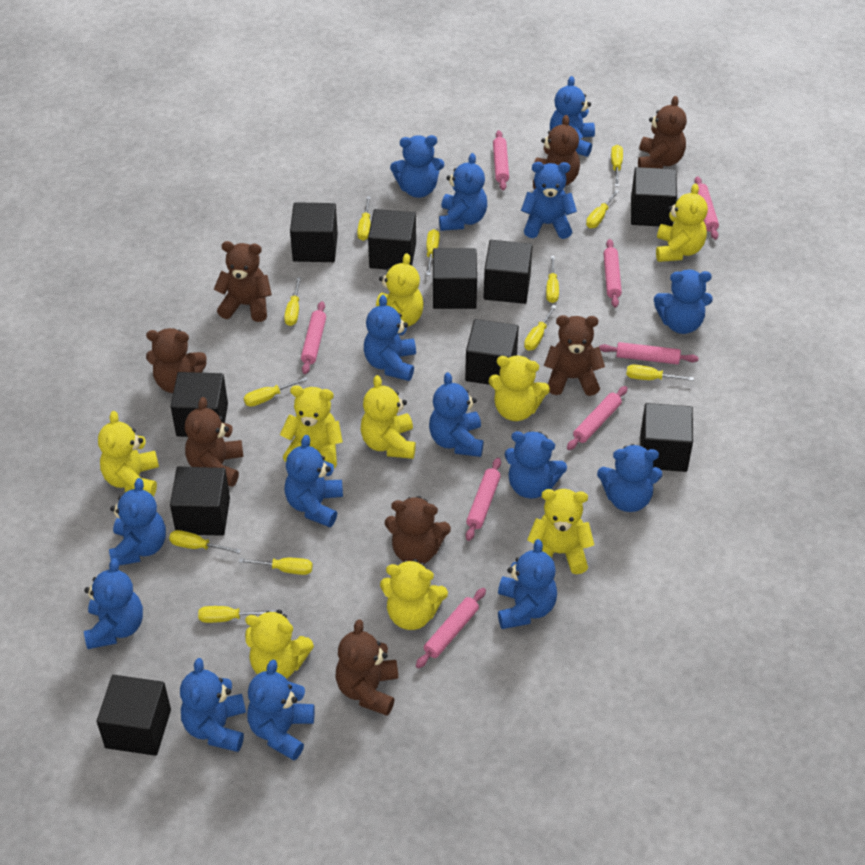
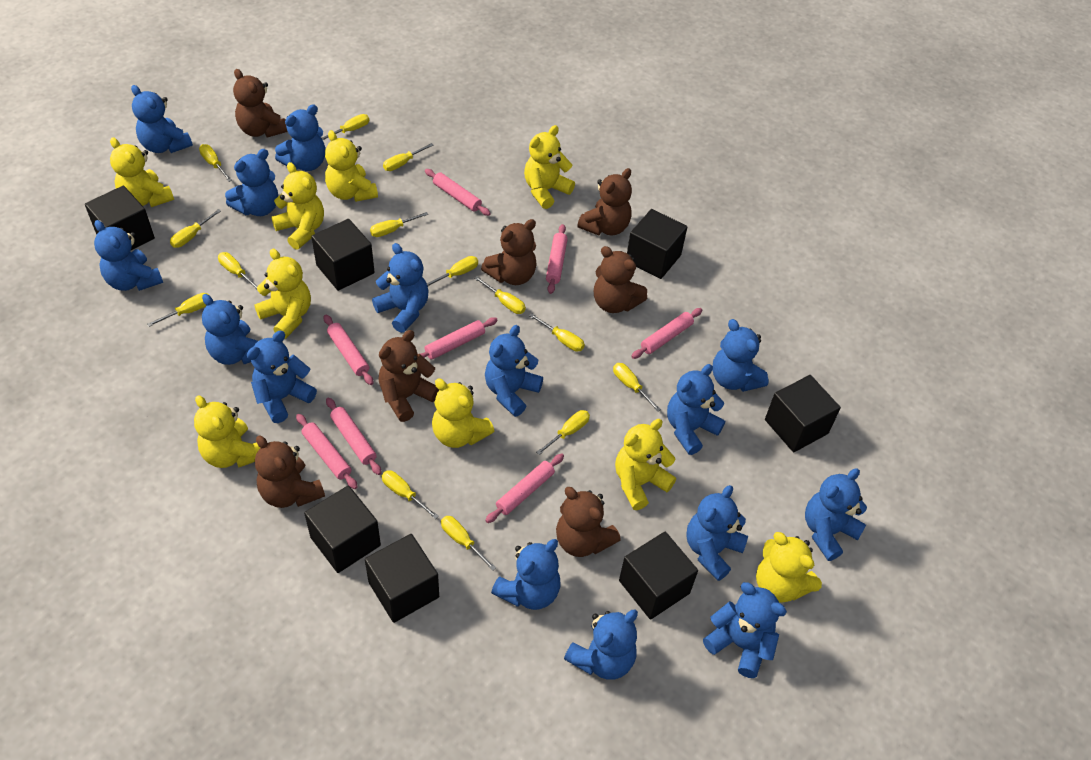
black cube: [96,675,171,756] [170,467,230,536] [171,372,228,437] [290,202,338,262] [368,209,416,270] [433,248,477,309] [465,319,519,385] [484,240,533,304] [631,167,677,226] [640,403,693,472] = 10 -> [85,185,155,250] [304,485,381,573] [311,219,374,291] [365,534,439,623] [619,532,698,620] [627,209,687,279] [765,375,841,452] = 7
brown teddy bear: [146,328,207,393] [185,397,243,487] [213,241,272,322] [336,619,398,716] [385,496,451,564] [533,115,580,190] [544,315,605,396] [638,96,687,168] = 8 -> [233,69,288,138] [255,435,325,508] [378,330,439,422] [481,219,537,285] [556,487,621,557] [577,168,632,236] [594,246,647,313] = 7
yellow screwdriver: [169,530,241,554] [198,606,275,623] [238,558,313,575] [244,377,308,407] [284,277,301,326] [357,196,371,241] [426,229,440,275] [524,305,557,351] [546,256,559,303] [586,190,619,228] [611,145,623,186] [626,365,694,381] = 12 -> [147,293,209,327] [170,209,221,248] [199,144,232,182] [218,252,258,291] [321,114,369,140] [370,212,428,237] [382,470,439,519] [383,143,434,171] [427,256,478,286] [441,516,496,571] [474,276,526,314] [529,314,585,352] [536,410,590,455] [613,363,661,412] = 14

